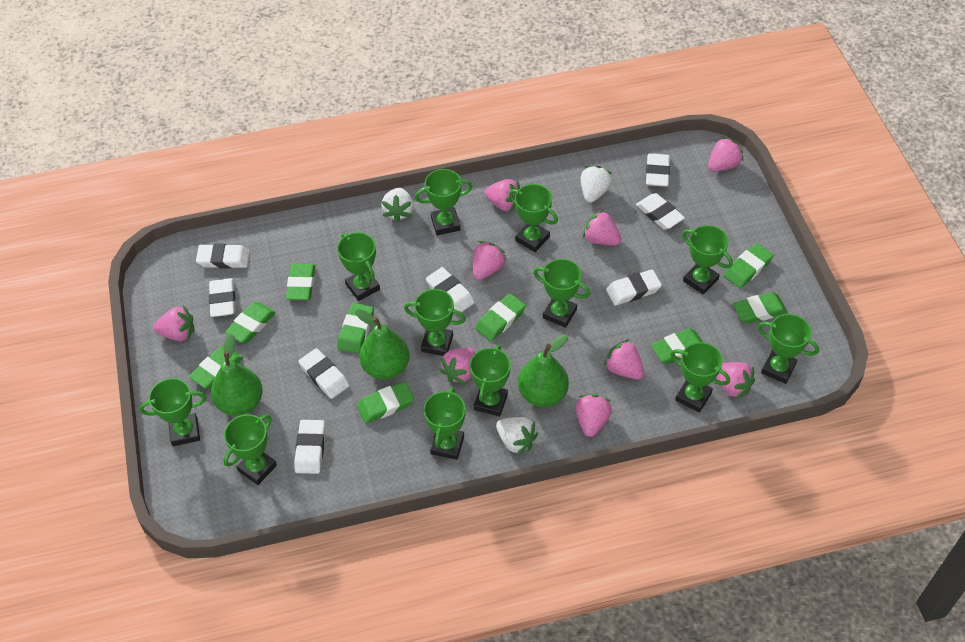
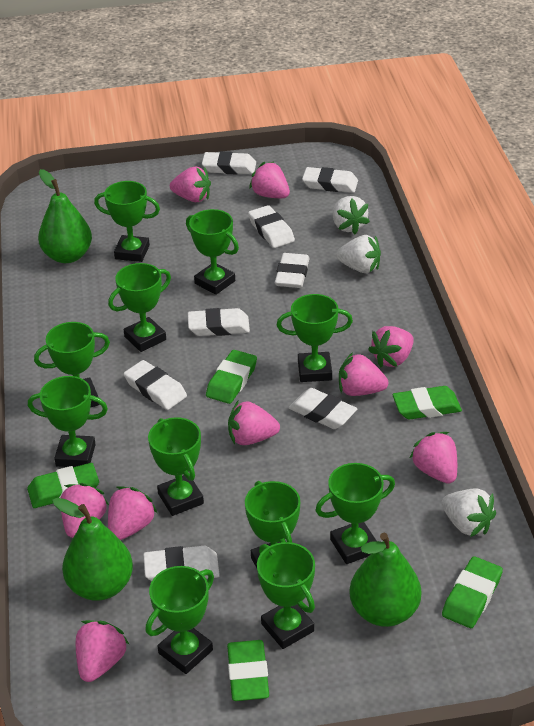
green eraser: [189,346,243,389] [225,302,276,343] [286,264,315,300] [337,303,374,354] [357,382,414,424] [475,293,526,341] [651,328,703,364] [724,243,774,288] [733,292,788,324] = 9 -> [27,463,99,508] [206,350,257,404] [227,640,269,701] [392,386,462,419] [442,556,503,628] = 5
green trophy: [139,378,207,446] [223,414,277,485] [337,232,380,301] [404,289,466,356] [415,169,472,235] [424,387,466,460] [470,345,511,417] [509,184,558,252] [533,259,590,328] [670,342,730,413] [682,225,733,295] [758,314,819,384] = 12 -> [28,376,108,467] [34,322,110,408] [94,181,160,262] [108,263,171,352] [145,566,214,674] [148,417,204,516] [186,209,239,295] [245,481,300,568] [257,542,315,649] [277,294,353,382] [315,463,395,564] = 11

